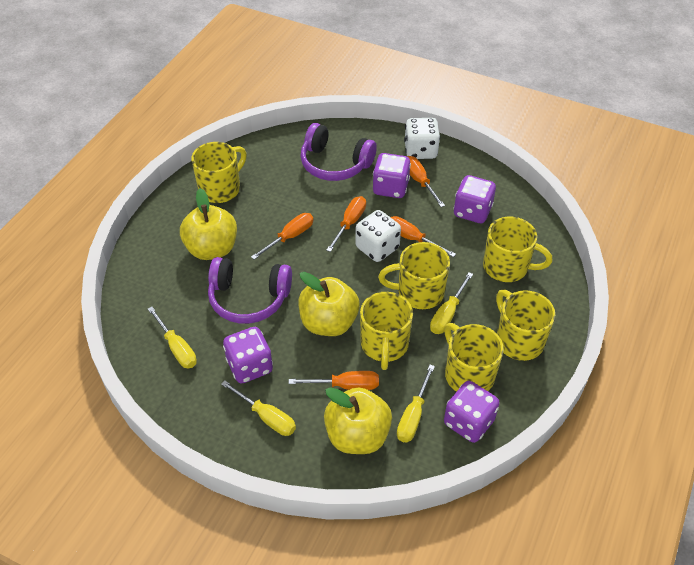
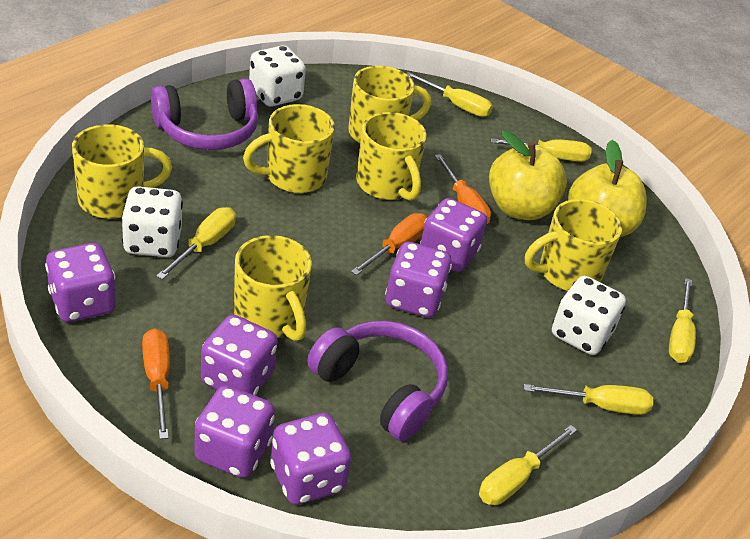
orange screwdriver: [251,213,314,260] [289,371,379,390] [326,196,366,252] [391,216,456,257] [407,156,445,207] = 5 -> [142,328,170,439] [351,213,428,275] [435,154,491,224] = 3
purple dice: [223,327,273,383] [373,153,411,198] [444,381,500,443] [453,175,496,223] = 4 -> [45,243,116,322] [194,385,275,478] [201,315,278,395] [270,413,351,505] [385,242,452,318] [420,198,487,272] = 6
white dice: [355,210,401,262] [404,118,440,159] = 2 -> [121,186,183,257] [249,45,306,107] [552,276,626,355] = 3
yellow apple: [180,188,237,260] [298,272,360,336] [324,387,392,454] = 3 -> [489,130,567,220] [568,140,647,237] = 2
yellow screwdriver: [148,307,197,368] [221,380,296,436] [397,365,435,443] [430,272,473,334] = 4 -> [157,207,236,280] [406,72,493,117] [479,425,577,505] [491,138,591,161] [524,384,653,415] [669,278,696,363] = 6

